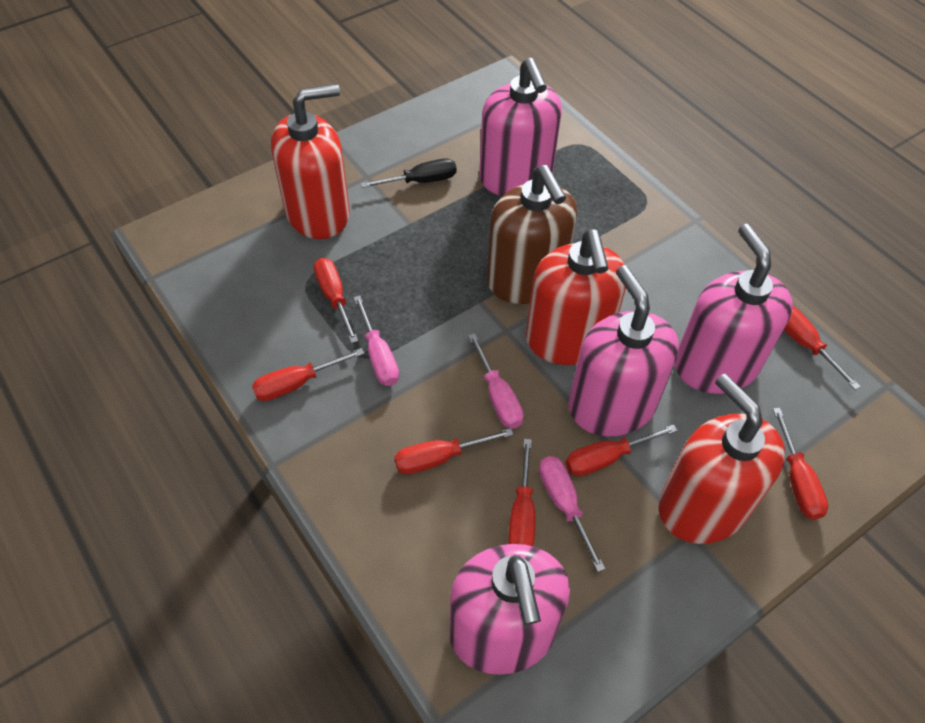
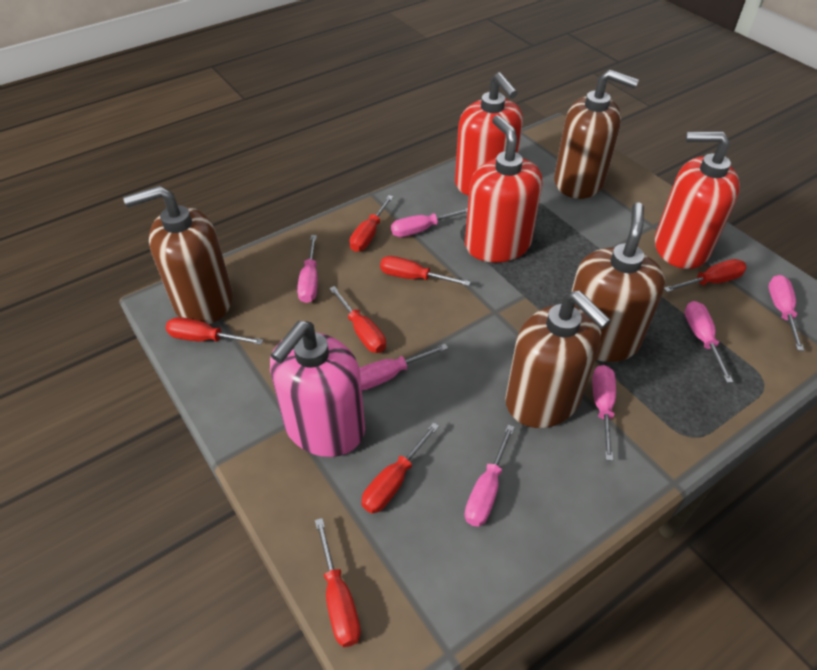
black screwdriver: [360,158,457,188] = 1 -> none = 0
brown soap dispenser: [487,165,577,304] = 1 -> [123,186,233,324] [505,290,611,428] [554,70,639,199] [571,203,665,362] = 4
pink screwdriver: [353,296,399,386] [468,333,524,429] [539,456,605,572] = 3 -> [297,235,318,303] [359,344,448,390] [391,208,468,237] [465,425,515,527] [592,365,616,461] [684,301,733,383] [769,275,804,351] = 7
pink soap dispenser: [450,544,570,675] [479,58,562,196] [569,265,679,436] [675,224,793,394] = 4 -> [270,321,365,457] = 1

